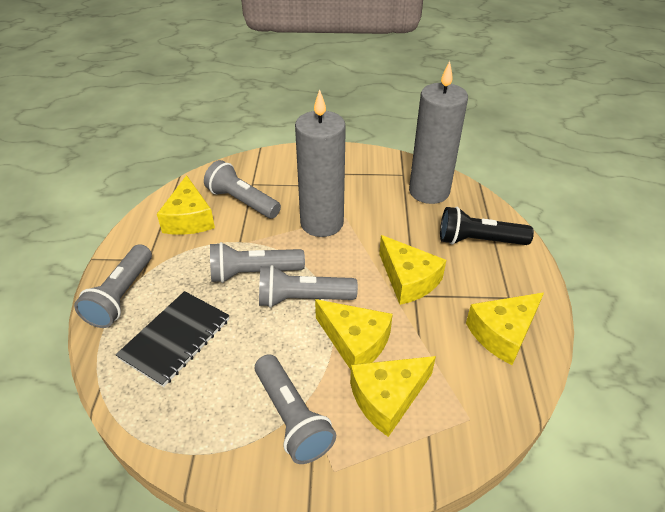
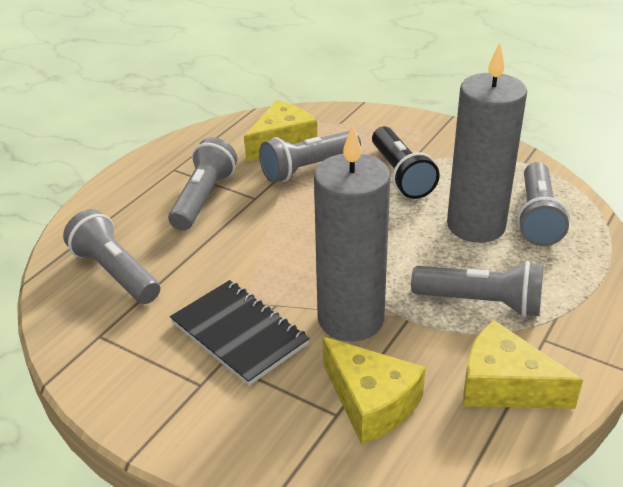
yellow cheese: [157,175,215,235] [315,299,393,370] [350,356,436,437] [379,235,446,305] [466,292,544,365] = 5 -> [244,100,317,162] [323,337,426,444] [463,320,583,409] = 3

